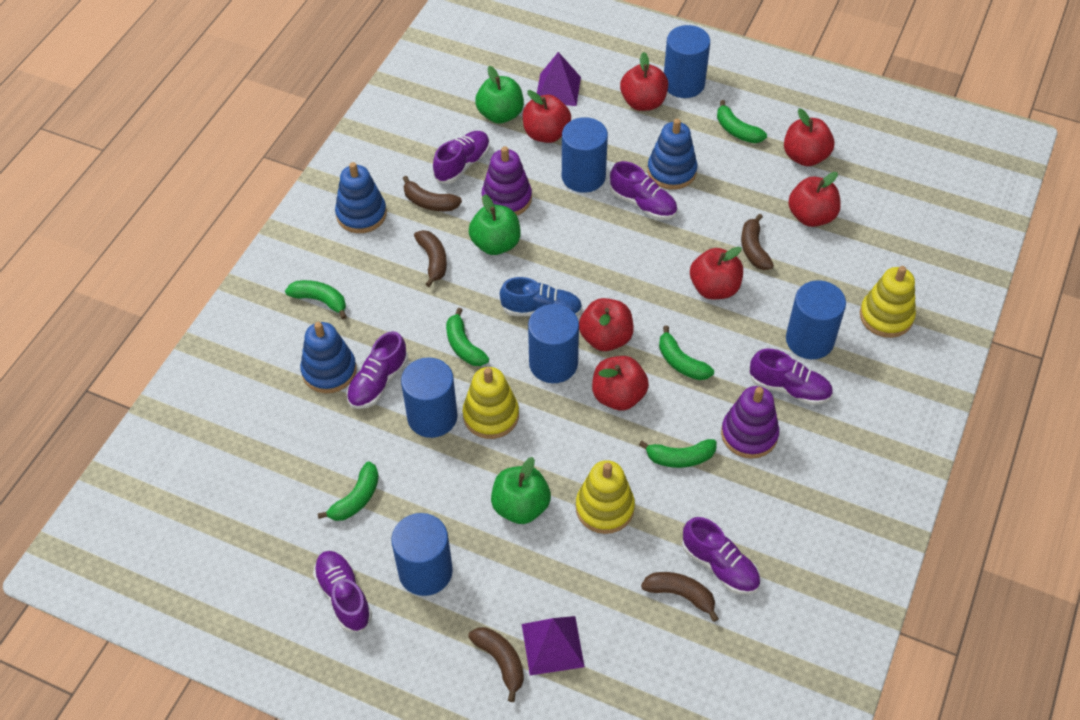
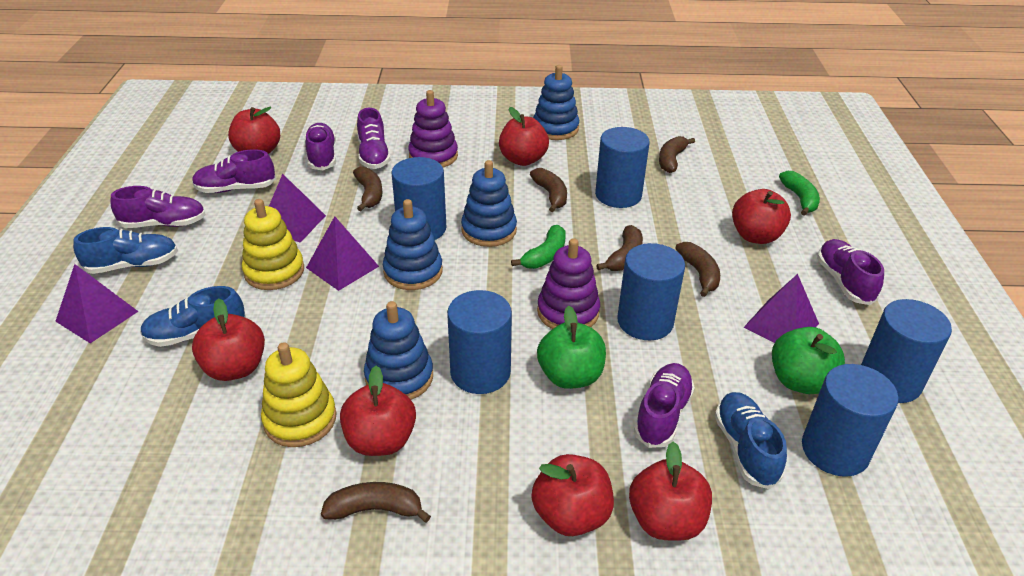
blue shoe: [500,277,582,316] = 1 -> [73,227,178,274] [140,286,246,347] [715,392,787,489] = 3
blue stacking toy: [300,322,357,393] [335,162,387,233] [647,119,697,190] = 3 -> [364,301,433,400] [383,199,443,290] [461,160,517,247] [533,65,579,140] = 4
brown banana: [403,176,462,211] [414,230,447,287] [468,627,524,702] [641,572,719,622] [741,214,774,270] = 5 -> [321,482,431,523] [353,167,383,211] [530,168,567,212] [596,225,643,271] [659,136,695,173] [675,242,720,297] = 6
green apple: [469,194,521,255] [475,66,524,124] [491,457,551,524] = 3 -> [537,306,606,389] [772,327,845,394] = 2
green banana: [285,280,347,319] [318,461,379,521] [446,308,489,366] [639,439,716,468] [659,326,714,380] [717,100,767,143] = 6 -> [511,225,566,269] [779,171,820,216] = 2
purple pyramid: [522,616,585,675] [537,52,581,106] = 2 -> [55,264,139,343] [269,174,326,243] [306,216,379,291] [743,274,819,343] = 4
yellow stacking toy: [463,367,519,439] [576,460,635,534] [860,266,916,338] = 3 -> [242,199,304,290] [261,342,337,447] = 2

